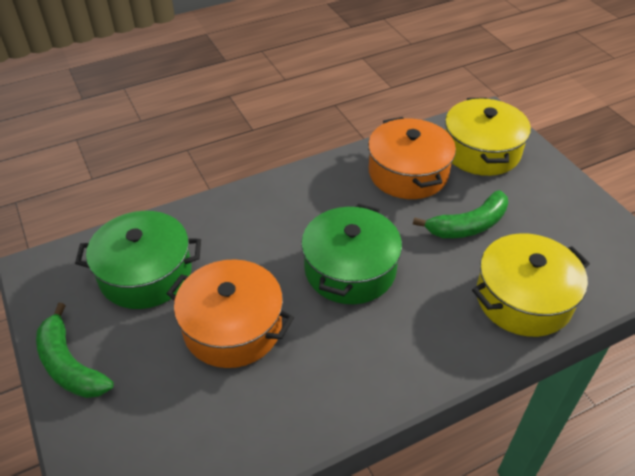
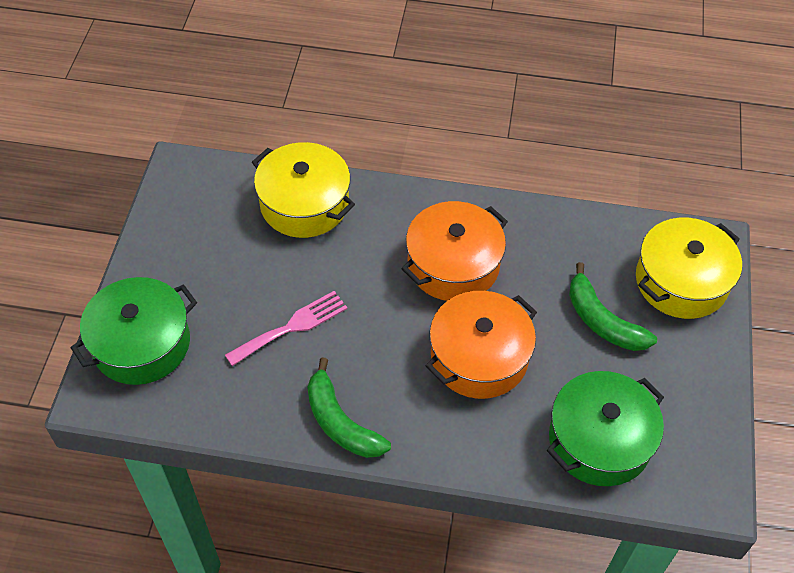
pink fork: none = 0 -> [225,291,348,366] = 1

